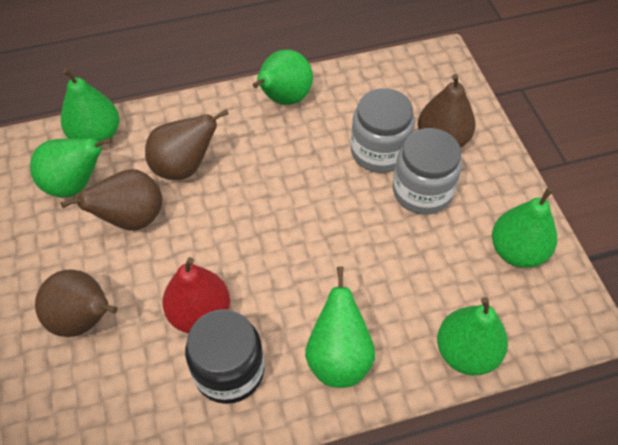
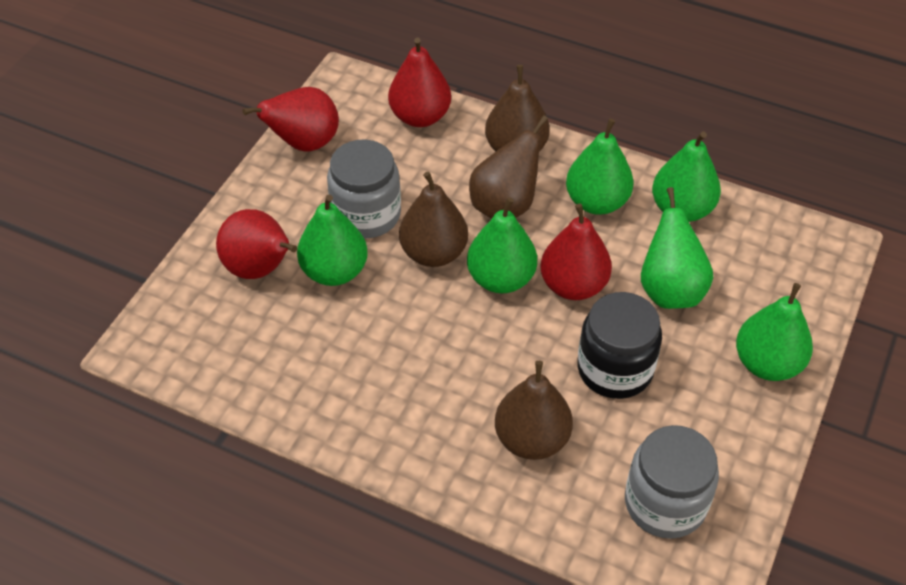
red pear: [162,257,230,333] = 1 -> [216,209,297,279] [242,87,339,152] [388,37,451,127] [541,204,612,300] = 4

